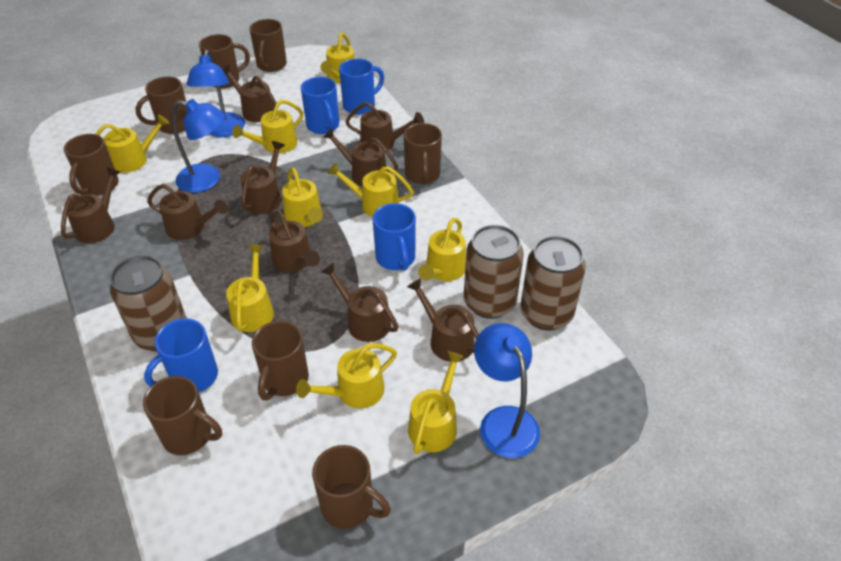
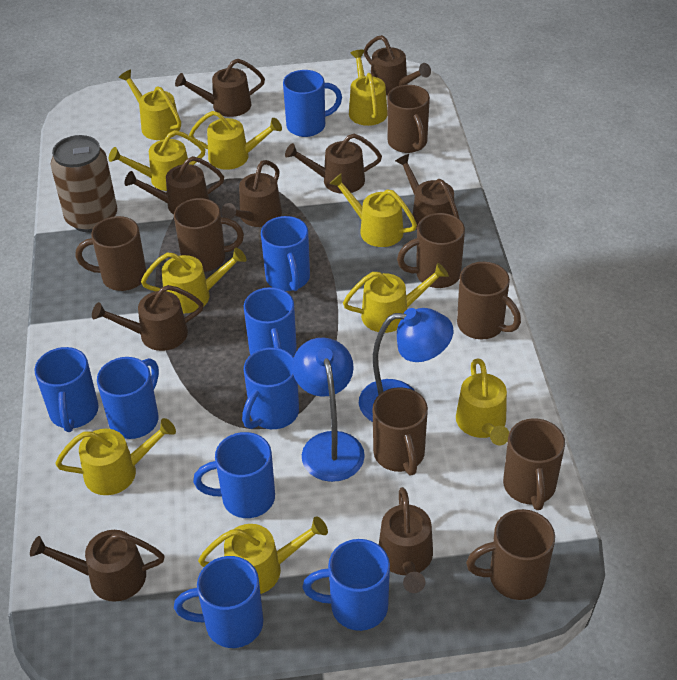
blue lamp: [172,99,226,193] [187,50,245,137] [474,323,540,458] = 3 -> [292,337,365,482] [359,308,453,422] = 2
blue mug: [144,318,218,392] [301,77,339,134] [339,58,384,115] [373,203,416,271] = 4 -> [35,347,99,432] [97,357,159,439] [174,556,263,648] [193,432,275,518] [242,347,299,429] [244,287,297,356] [261,216,310,291] [283,70,342,137] [303,539,390,631] = 9
brown can: [110,255,187,351] [464,225,524,319] [521,236,586,331] = 3 -> [51,135,117,232] = 1
yellow watering can: [96,115,169,173] [226,245,274,332] [232,100,303,153] [282,167,323,227] [296,343,397,409] [321,33,355,83] [327,163,414,217] [408,351,465,454] [418,218,466,281] = 9 -> [55,418,176,495] [109,130,205,191] [119,70,181,140] [141,248,247,313] [189,111,282,170] [198,516,328,594] [329,174,417,247] [343,263,449,333] [349,50,387,126] [456,358,509,445] = 10

